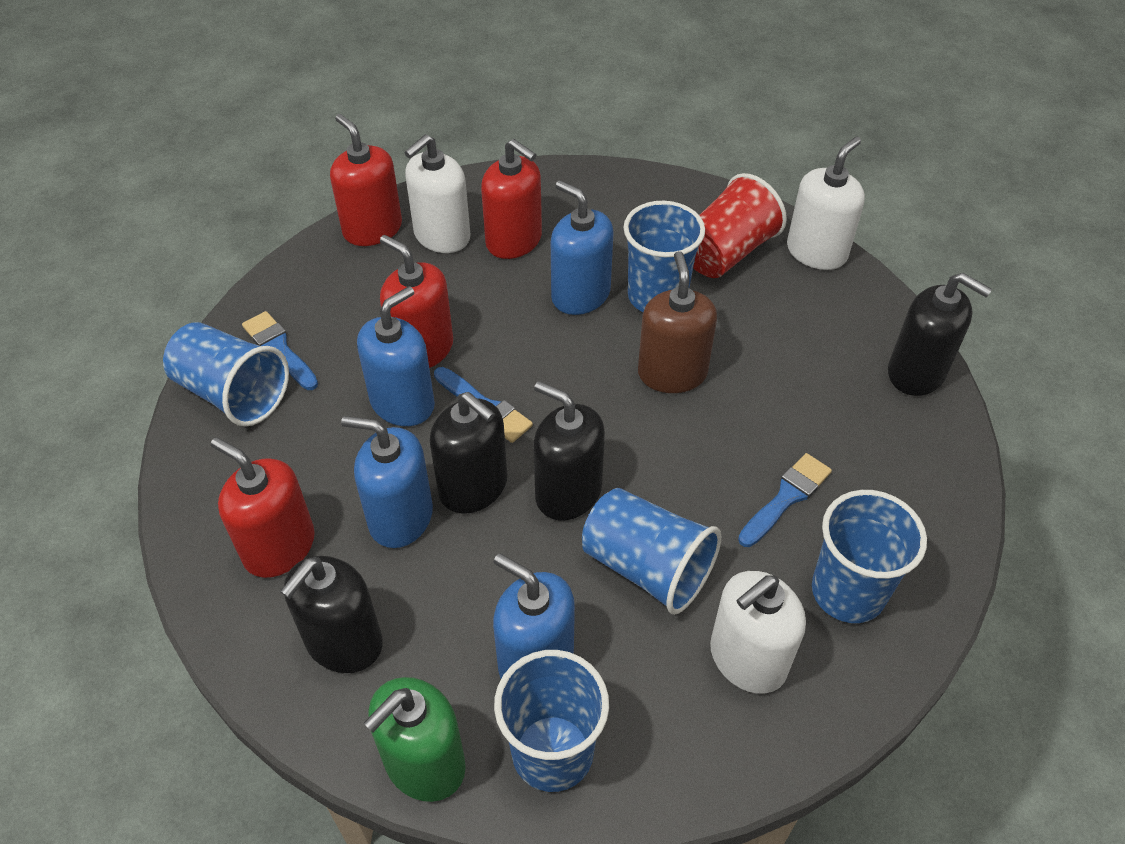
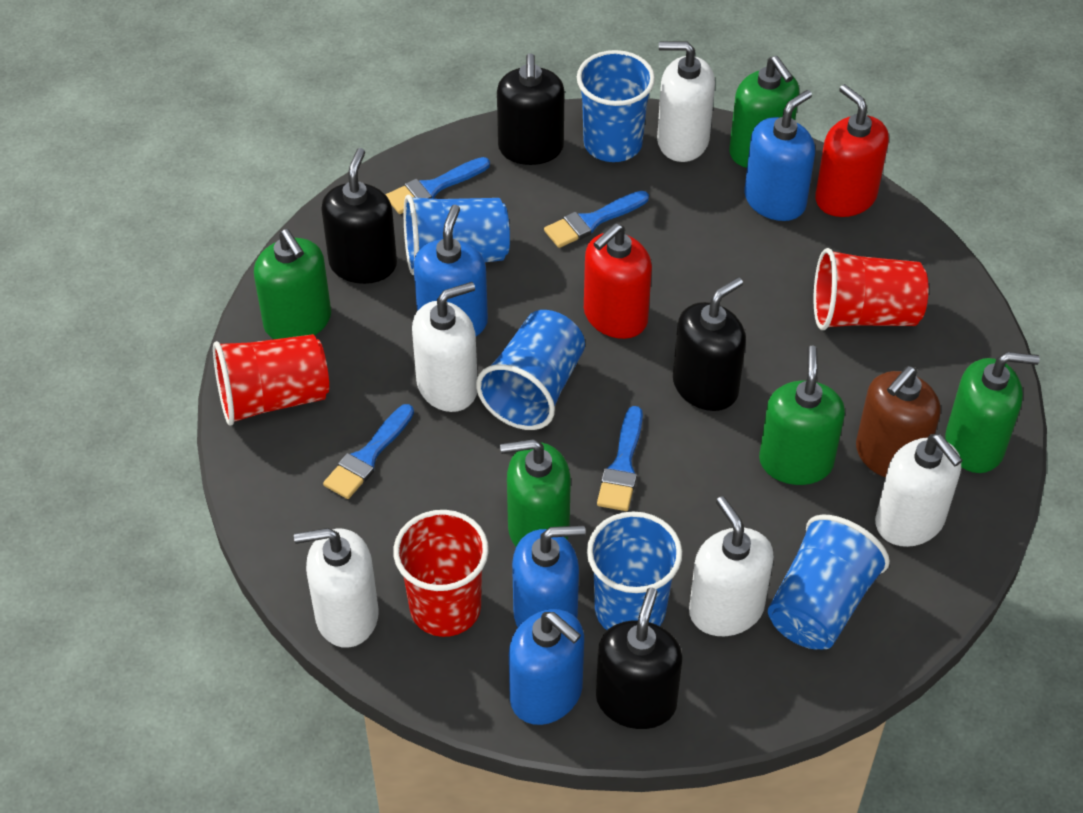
blue brush: [242,311,318,390] [434,367,533,443] [738,453,832,547] = 3 -> [323,404,414,499] [386,157,490,214] [544,191,649,248] [597,406,643,511] = 4
green soap dispenser: [363,677,466,802] = 1 -> [254,229,331,339] [500,439,571,546] [729,56,799,168] [759,345,845,485] [945,352,1040,473] = 5
red cup: [693,173,787,278] = 1 -> [213,334,329,426] [393,510,489,637] [814,248,928,330] = 3
red soap dispenser: [211,437,315,578] [330,114,402,246] [380,235,453,368] [481,139,542,259] = 4 -> [584,223,652,339] [815,84,889,217] = 2
white soap dispenser: [404,134,471,253] [710,571,806,694] [787,137,865,270] = 3 -> [294,528,379,648] [412,282,477,412] [657,41,715,162] [689,496,774,636] [875,434,963,547] = 5

